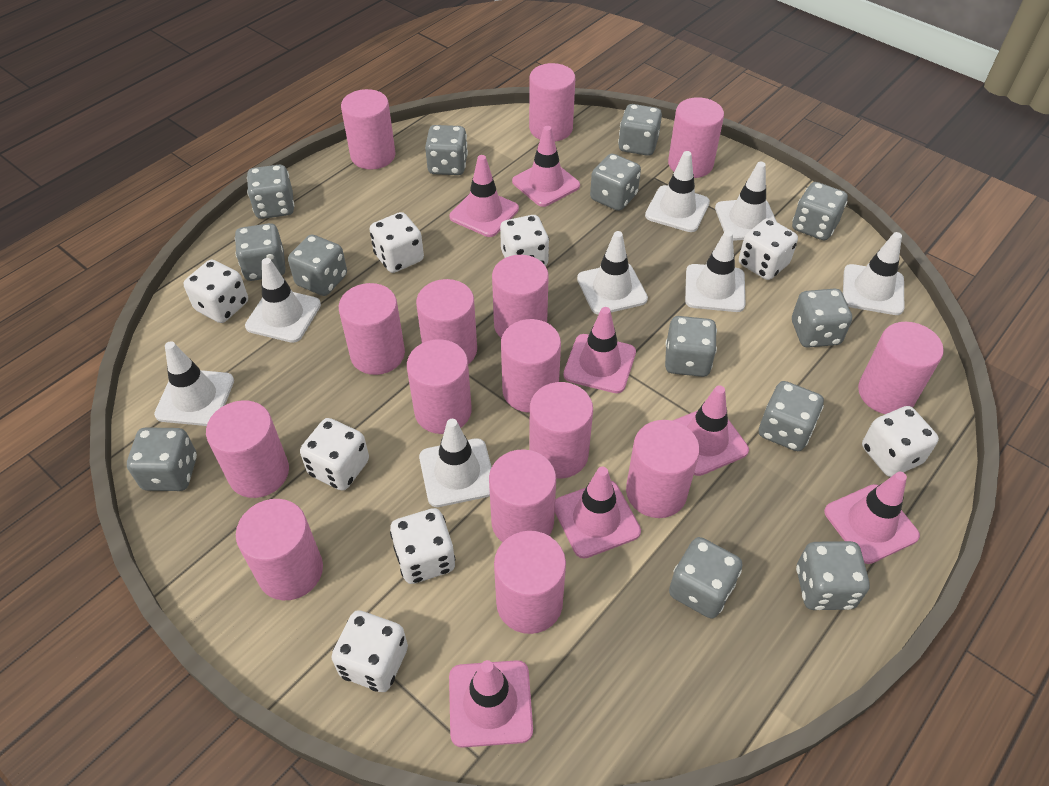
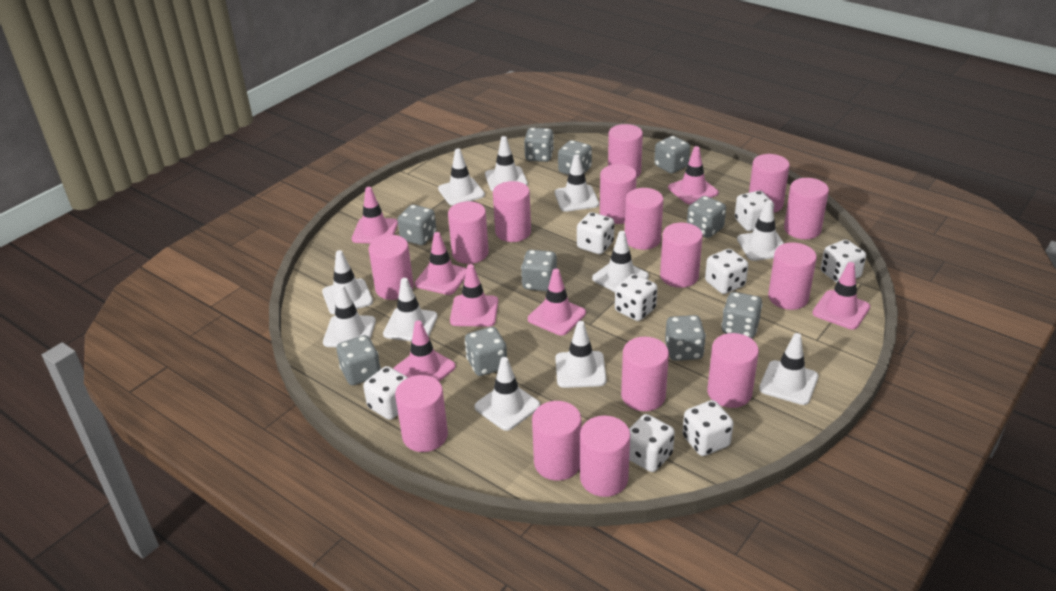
grey dice: [127,427,197,491] [235,223,286,281] [247,165,294,219] [288,235,347,296] [425,125,468,175] [590,153,641,211] [618,104,662,156] [665,316,717,377] [669,537,742,619] [759,381,824,451] [792,182,848,240] [792,289,852,348] [796,541,870,610] = 13 -> [337,335,381,385] [397,204,437,245] [465,327,507,376] [521,250,557,291] [524,128,554,162] [558,140,592,175] [654,136,690,173] [665,315,706,361] [687,196,726,238] [721,292,762,338] = 10
white traffic cone: [154,341,234,426] [245,258,321,343] [419,419,492,507] [577,231,648,315] [645,151,710,232] [685,230,745,312] [715,162,777,241] [843,232,904,315] = 8 -> [322,250,373,315] [323,284,376,347] [383,278,438,341] [438,149,485,206] [474,357,540,431] [485,136,528,191] [555,155,599,212] [555,321,607,388] [592,231,649,292] [737,200,784,261] [759,333,819,405] = 11

